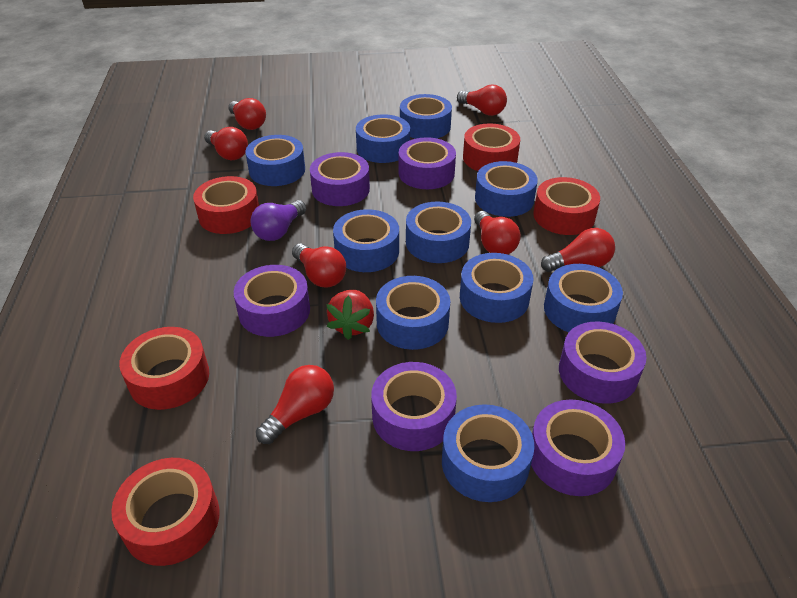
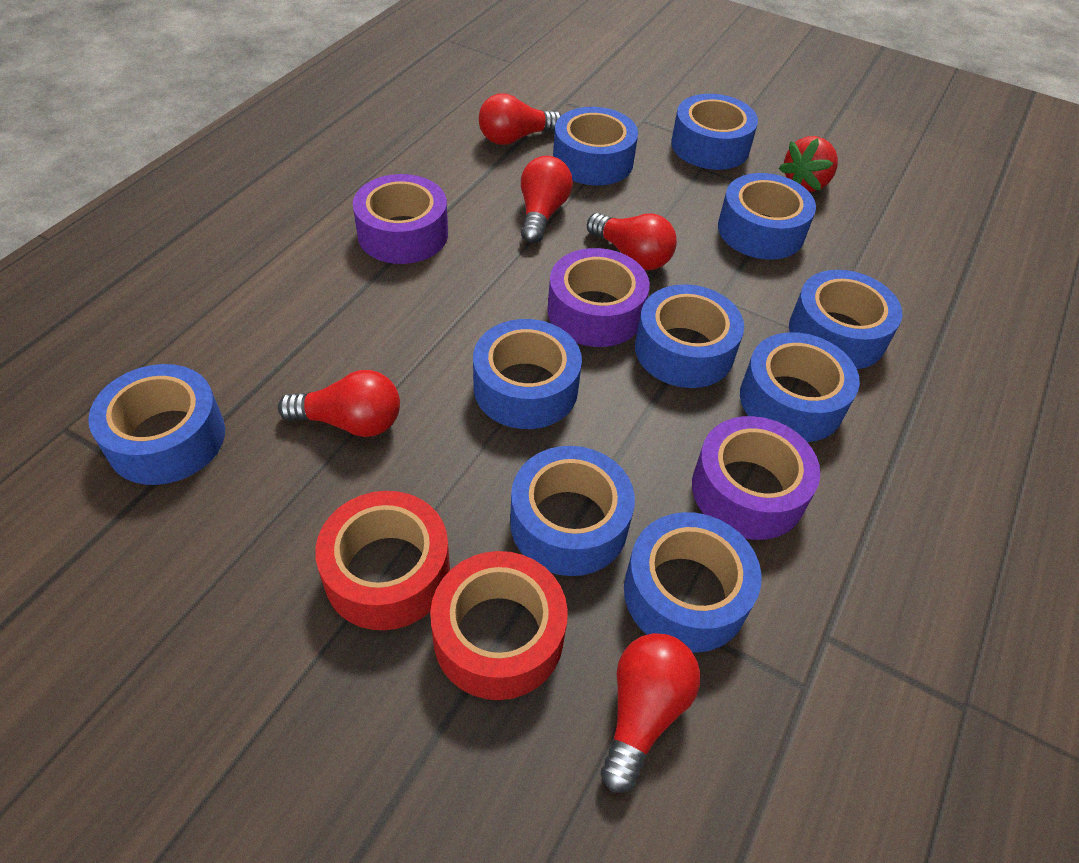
purple light bulb: [250,200,306,241] = 1 -> none = 0
purple tape: [234,265,310,337] [310,152,370,206] [371,362,457,451] [399,137,456,189] [531,400,625,496] [559,322,646,404] = 6 -> [353,174,448,264] [547,248,650,347] [692,416,820,540] = 3
red light bulb: [204,127,248,160] [228,98,266,130] [256,365,334,444] [292,243,346,288] [457,84,507,116] [474,211,521,254] [541,228,615,272] = 7 -> [278,370,400,437] [479,93,561,145] [521,156,573,244] [587,213,677,270] [601,633,700,793] = 5
red tape: [111,458,220,566] [119,327,209,410] [193,176,259,234] [463,124,520,171] [533,177,600,235] = 5 -> [315,491,450,630] [430,551,568,700] = 2

